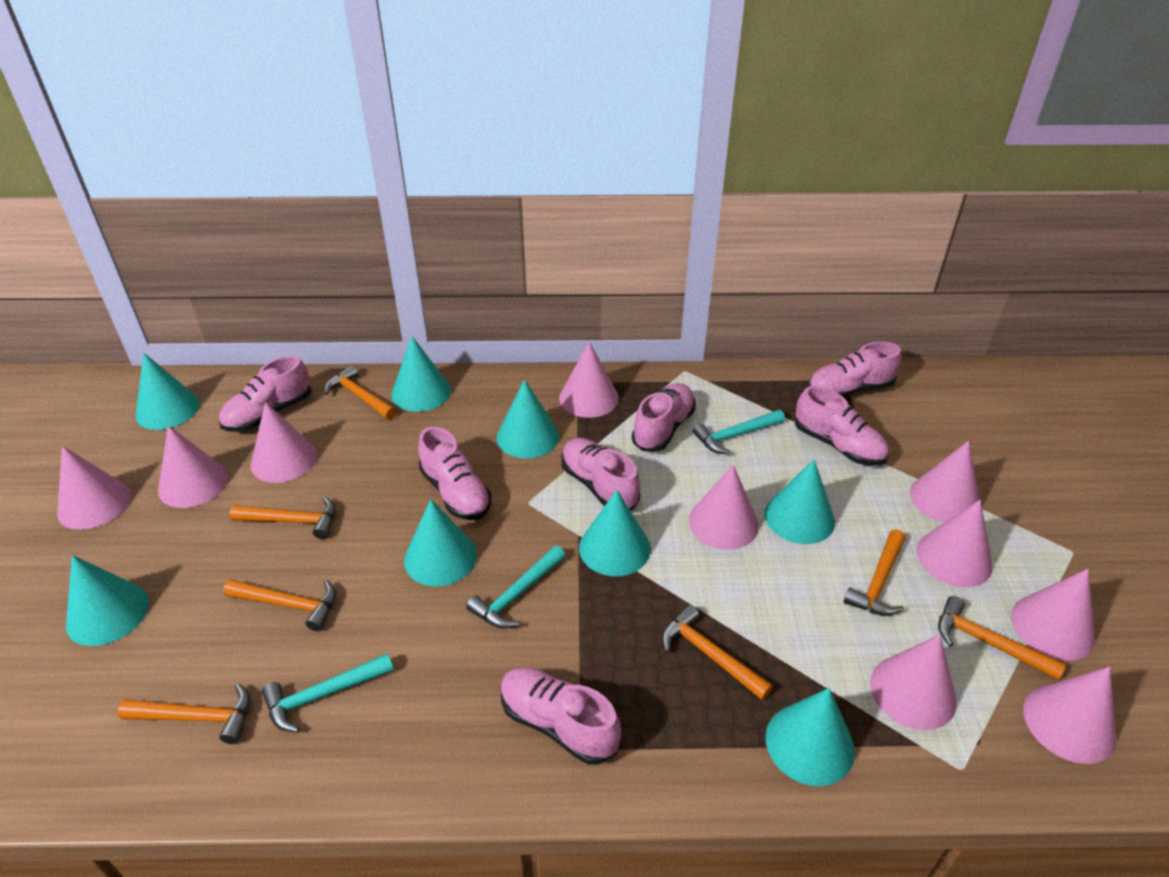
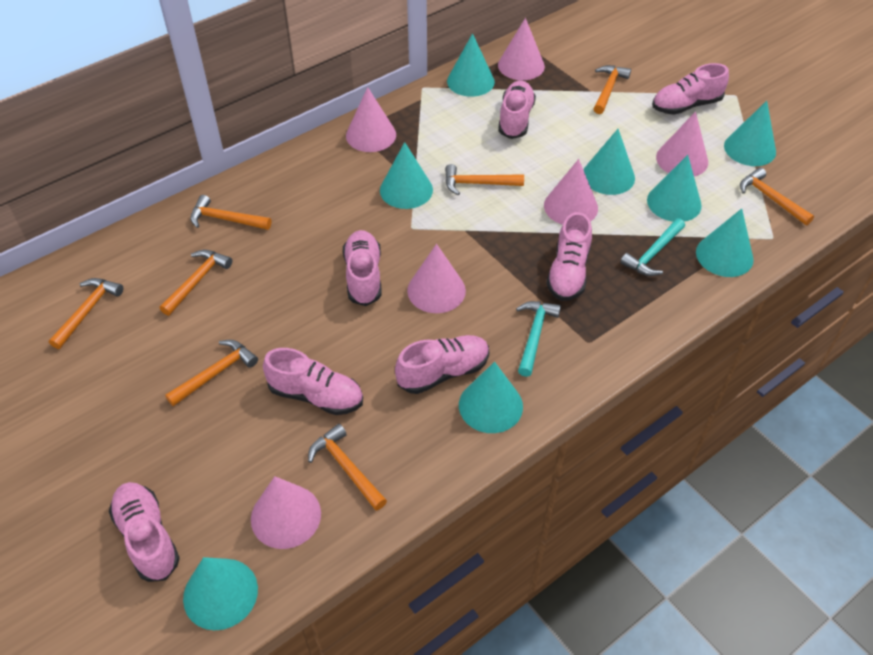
orange hammer: [118,683,251,744] [223,579,336,631] [229,496,336,539] [325,365,397,420] [662,605,773,700] [844,529,905,616] [938,596,1066,680] = 7 -> [49,278,123,349] [160,250,232,316] [165,340,258,406] [190,195,271,230] [308,424,387,511] [445,164,524,195] [593,65,631,114] [740,167,814,225] = 8
pink cone: [57,446,131,530] [158,425,228,508] [251,402,317,483] [559,342,619,418] [689,465,759,550] [870,635,957,730] [910,441,980,523] [917,500,993,587] [1011,569,1095,661] [1023,667,1116,764] = 10 -> [251,476,321,549] [346,87,396,152] [407,244,466,313] [498,18,545,80] [544,159,598,225] [656,112,708,177] = 6
turquoise hammer: [262,653,393,733] [466,546,565,629] [692,410,785,454] = 3 -> [516,301,561,377] [620,218,685,276] = 2

